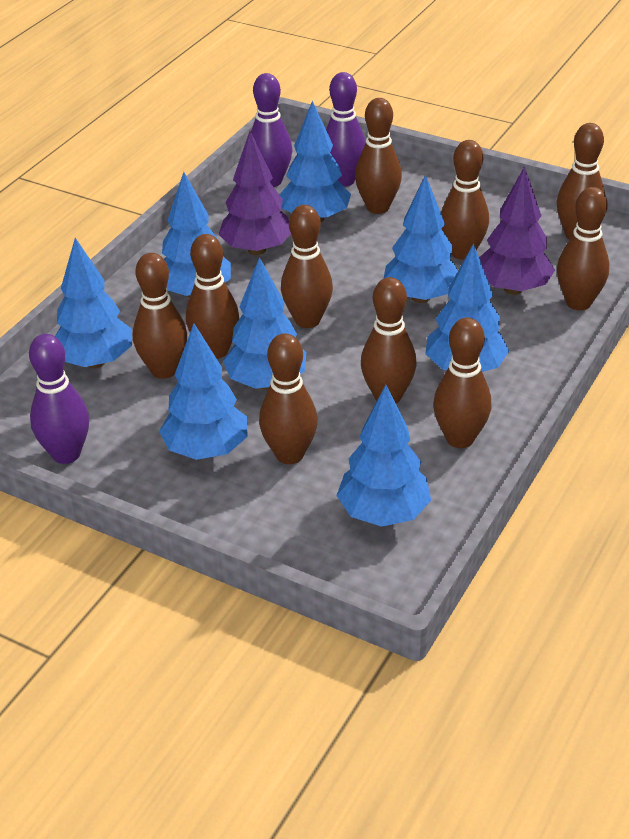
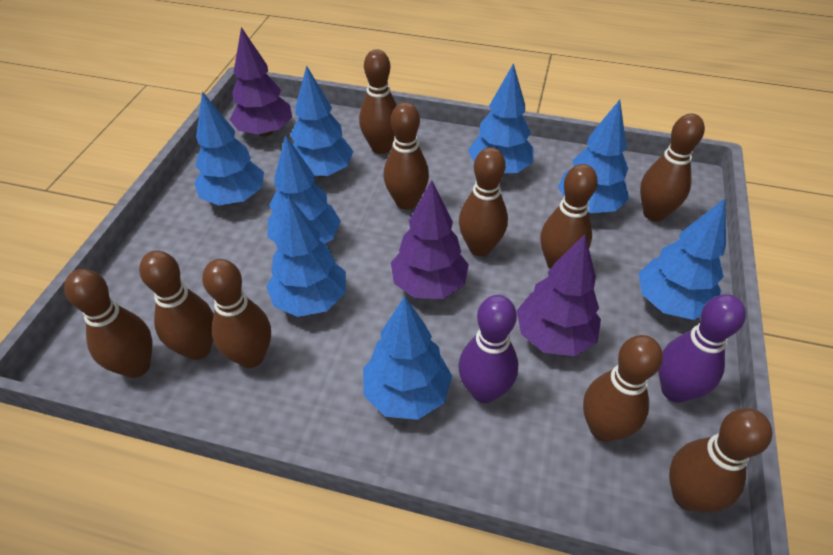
purple bowling pin: [29,334,89,464] [251,73,292,187] [326,72,366,186] = 3 -> [458,295,518,403] [658,294,746,403] = 2
purple tree: [219,131,291,255] [479,166,555,295] = 2 -> [229,27,292,137] [391,180,469,299] [517,234,601,356] = 3

